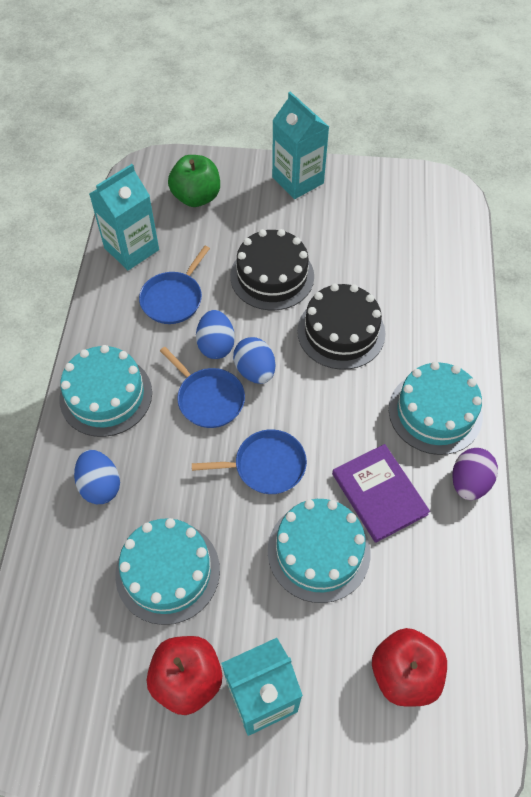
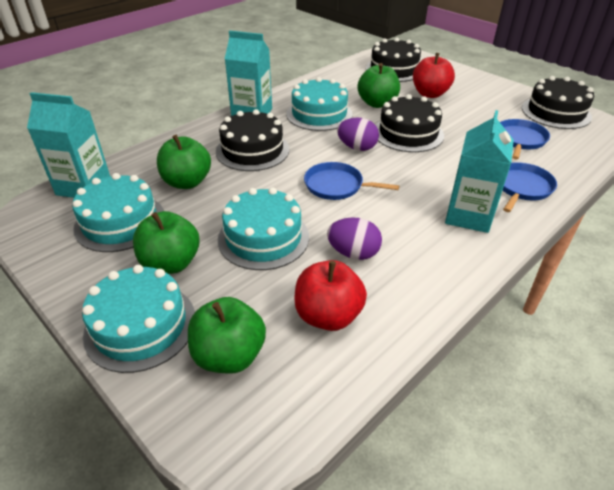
black cake: [230,229,314,311] [297,284,385,370] = 2 -> [216,109,289,171] [366,38,421,82] [376,94,444,152] [522,76,594,129] = 4
blue egg: [74,450,120,504] [196,310,235,359] [233,337,275,384] = 3 -> none = 0
green apple: [168,155,220,207] = 1 -> [133,211,199,274] [157,135,211,189] [188,297,266,374] [357,63,400,108] = 4
purple book: [332,444,430,543] = 1 -> none = 0
purple egg: [452,448,498,500] = 1 -> [327,218,382,260] [337,118,379,151] = 2

